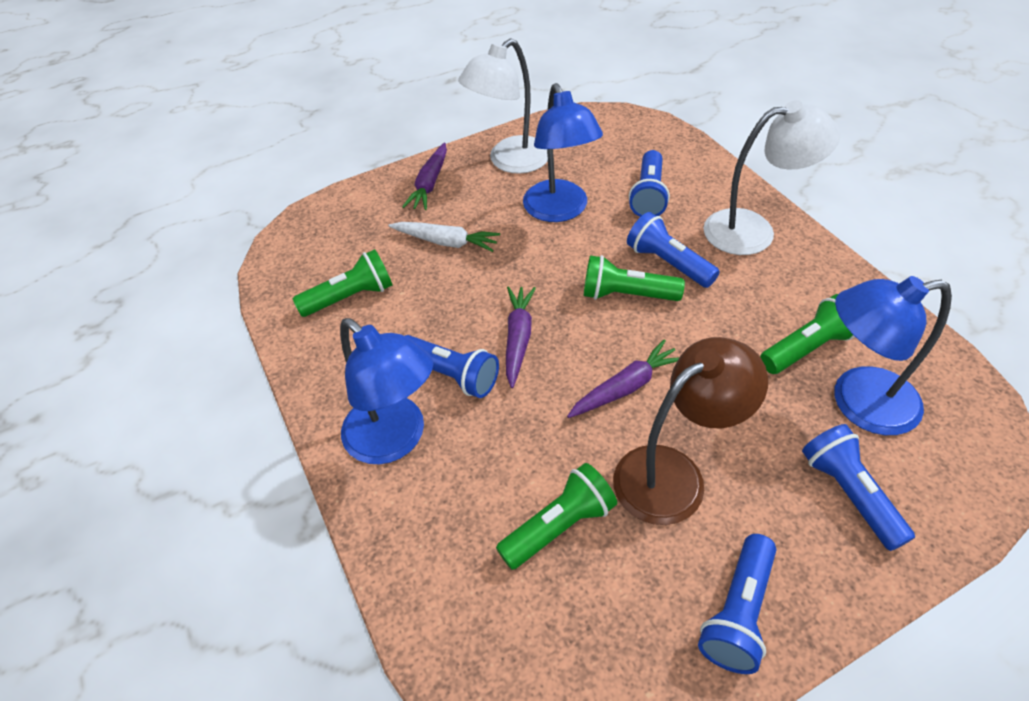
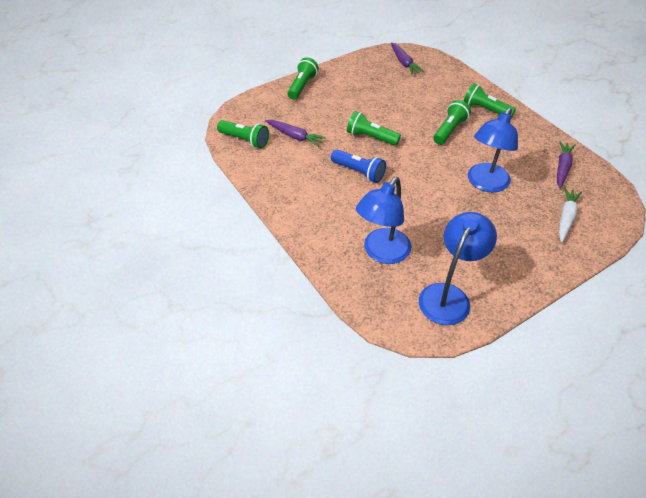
blue flashlight: [405,335,499,398] [627,212,720,288] [629,150,670,217] [698,534,776,674] [802,424,915,551] = 5 -> [331,149,386,183] = 1
brown lamp: [613,337,768,525] = 1 -> none = 0
green flashlight: [293,249,393,317] [496,463,617,570] [584,255,685,301] [760,294,855,374] = 4 -> [217,120,269,148] [287,57,318,100] [347,111,401,146] [433,100,471,145] [464,83,516,118] = 5
white lamp: [458,39,548,174] [703,100,840,255] = 2 -> none = 0

